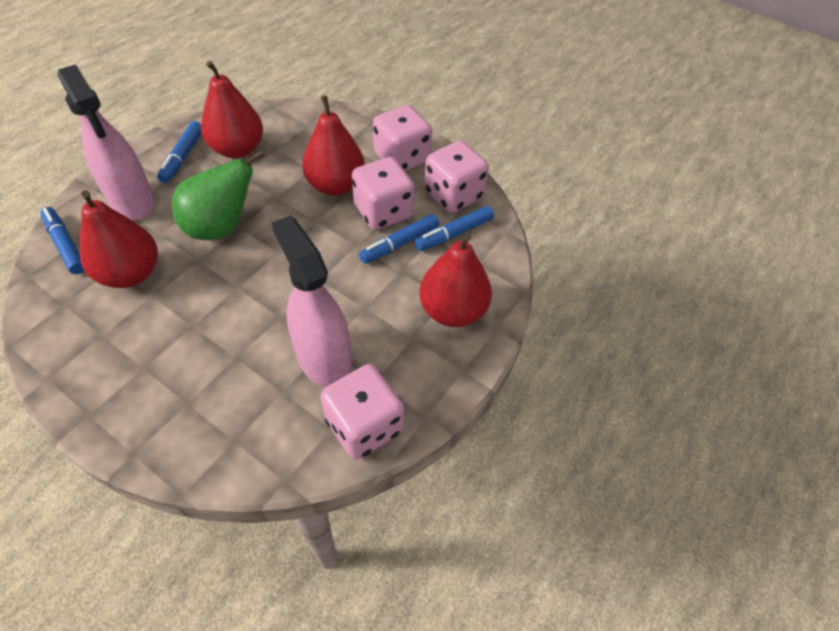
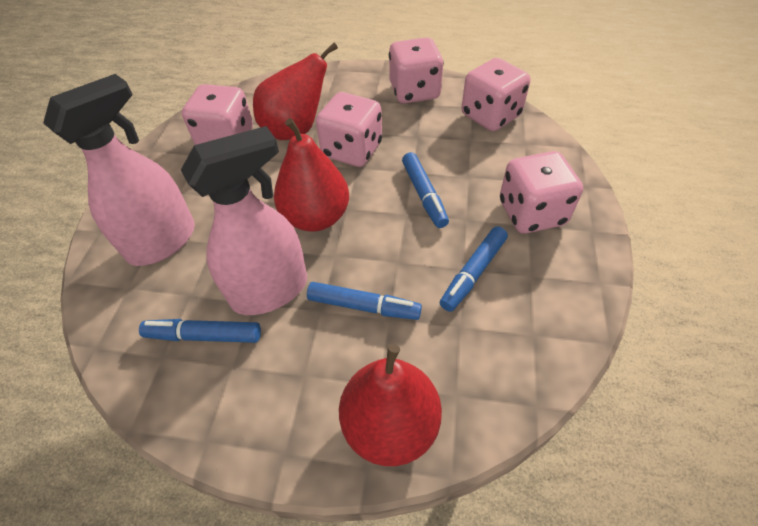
green pear: [172,150,265,240] = 1 -> none = 0
pink dice: [320,364,404,459] [352,157,415,230] [373,105,432,171] [424,141,489,213] = 4 -> [182,84,253,145] [316,92,382,167] [389,37,444,104] [461,58,530,131] [500,151,583,233] = 5
red pear: [80,190,158,288] [201,61,263,158] [302,95,365,196] [419,233,492,327] = 4 -> [253,42,338,140] [274,118,349,232] [339,344,442,466] = 3

